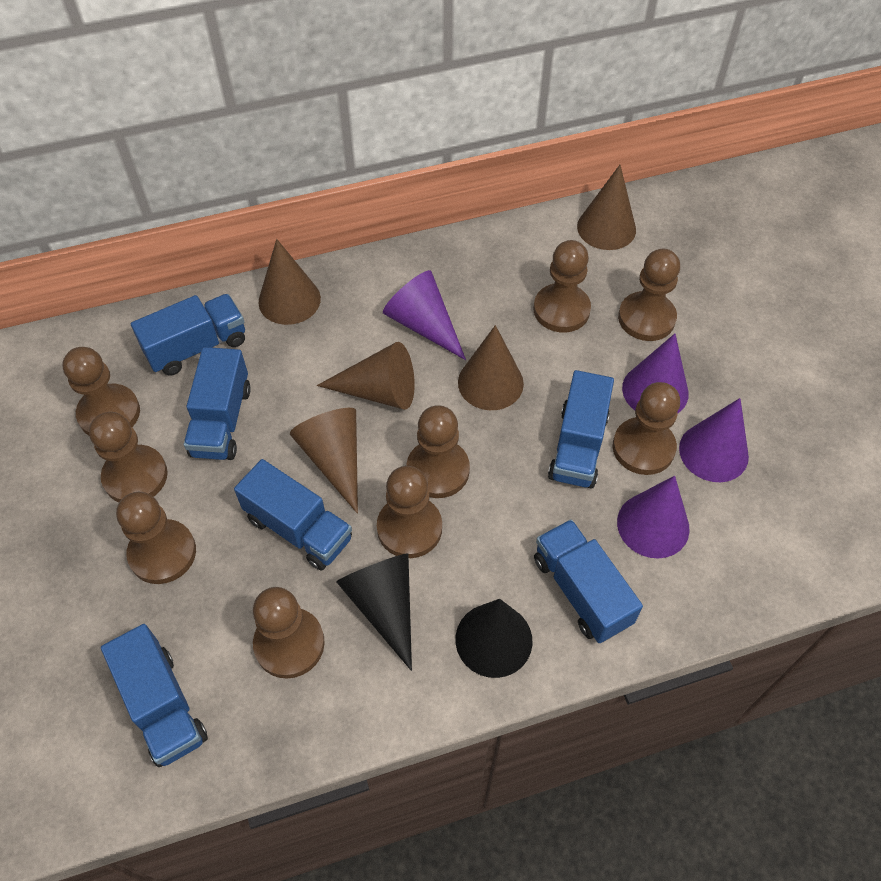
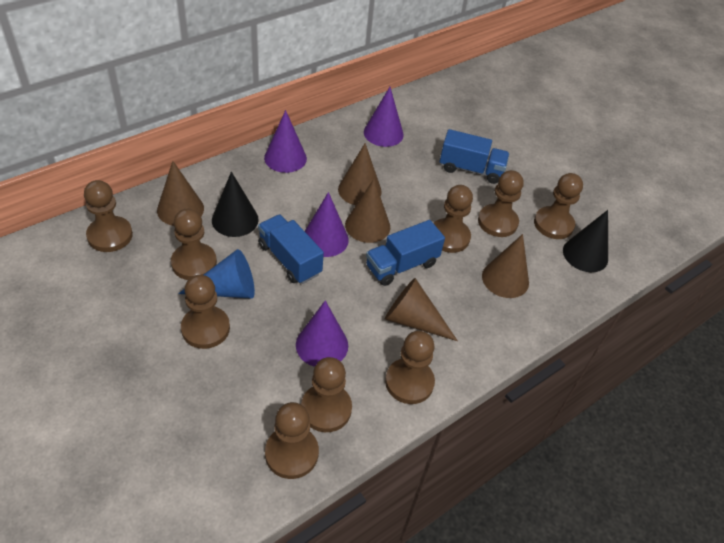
blue cone: none = 0 -> [178,249,255,299] = 1
blue truck: [101,624,208,767] [131,294,245,376] [184,347,251,460] [234,459,352,570] [534,519,643,643] [548,370,614,489] = 6 -> [258,215,324,284] [366,220,445,286] [440,129,509,184] = 3

